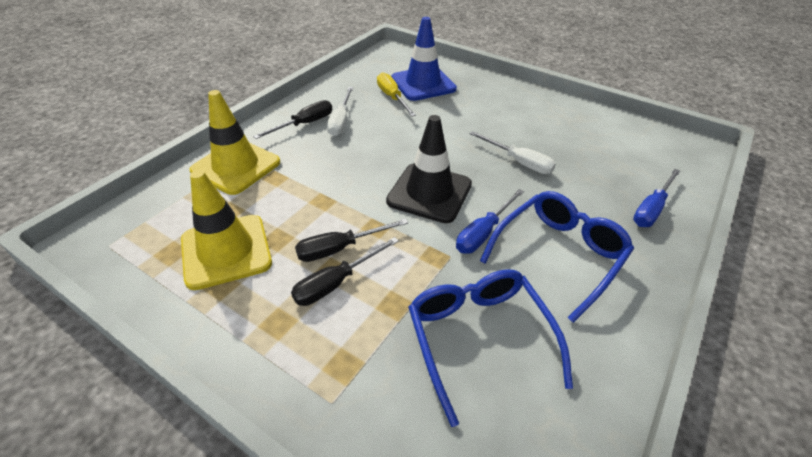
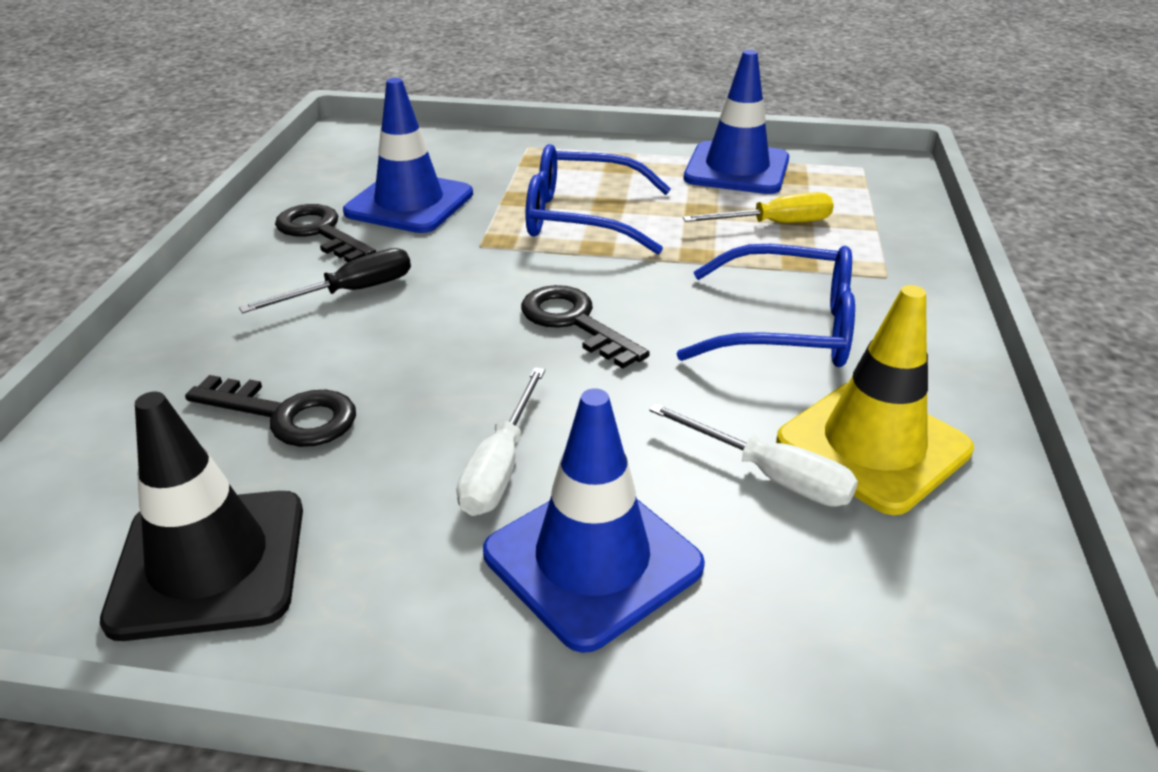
black key: none = 0 -> [185,375,356,447] [275,204,376,262] [521,285,650,368] = 3
black screwdriver: [253,100,332,139] [291,237,399,306] [295,219,408,262] = 3 -> [239,248,411,313] = 1
blue screwdriver: [456,189,524,254] [633,169,680,227] = 2 -> none = 0
blue traffic cone: [391,17,457,101] = 1 -> [343,78,473,233] [483,388,705,653] [684,50,789,194] = 3
yellow traffic cone: [181,170,272,290] [189,90,280,195] = 2 -> [776,285,974,515] = 1

